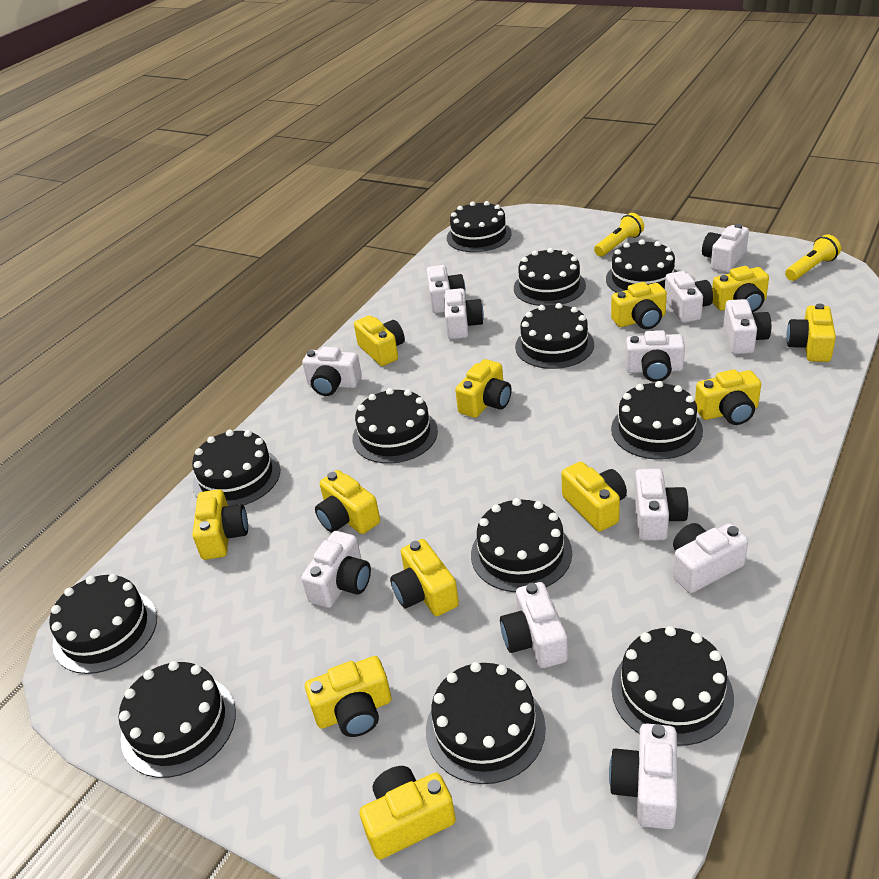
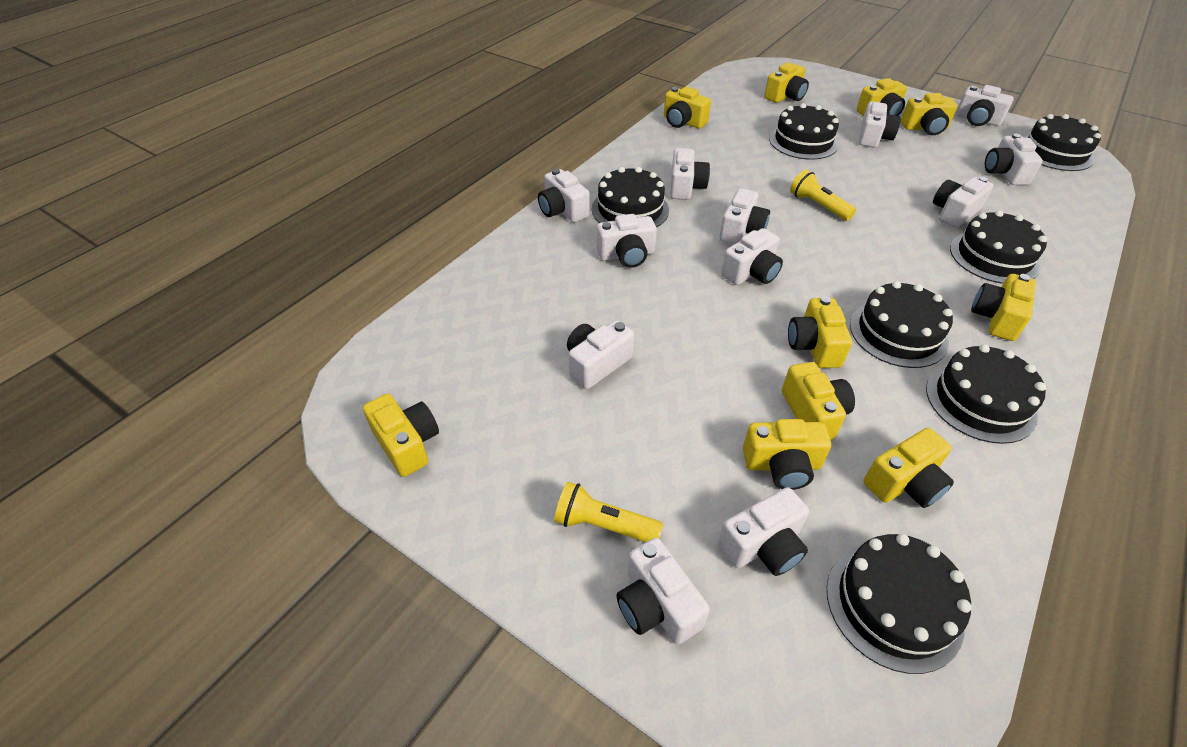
black cake: [49,574,157,674] [119,661,236,778] [192,430,280,506] [353,388,438,464] [426,662,546,784] [447,201,512,252] [471,498,572,592] [514,248,586,306] [515,303,594,369] [606,239,678,293] [611,381,703,460] [612,626,734,746] = 12 -> [592,167,669,228] [769,103,839,160] [827,534,971,674] [850,281,953,368] [926,344,1046,444] [950,210,1047,284] [1023,114,1101,171] = 7
yellow camera: [192,489,248,560] [305,656,391,737] [315,470,380,534] [354,315,405,366] [359,766,456,860] [390,539,459,616] [455,359,512,418] [561,462,627,532] [611,282,667,330] [695,369,761,425] [712,266,769,313] [786,304,836,362] = 12 -> [363,394,439,477] [664,86,711,128] [743,419,831,490] [764,62,809,103] [782,362,855,440] [788,296,852,368] [856,78,907,116] [863,428,954,508] [901,93,958,135] [971,274,1036,341] = 10

